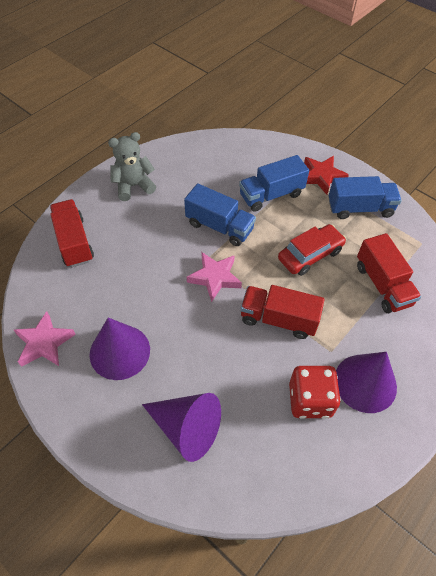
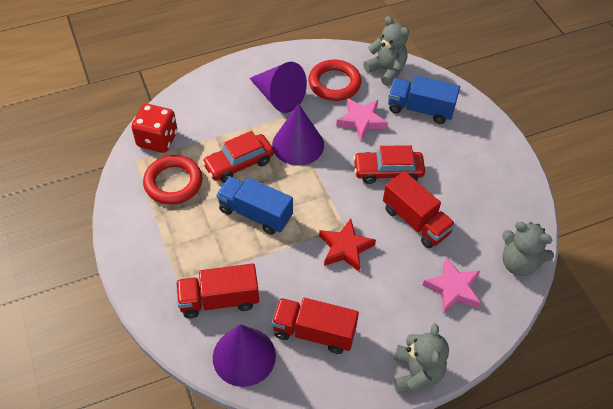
blue truck: [184,183,256,246] [239,155,309,212] [329,176,402,219] = 3 -> [216,177,293,235] [388,75,460,124] = 2
grey teddy bear: [108,132,156,201] = 1 -> [363,16,409,86] [394,324,449,394] [502,222,554,276] = 3
red car: [278,224,346,276] = 1 -> [202,131,274,183] [353,145,425,184] = 2
red ring: none = 0 -> [143,155,202,205] [308,60,361,101] = 2

